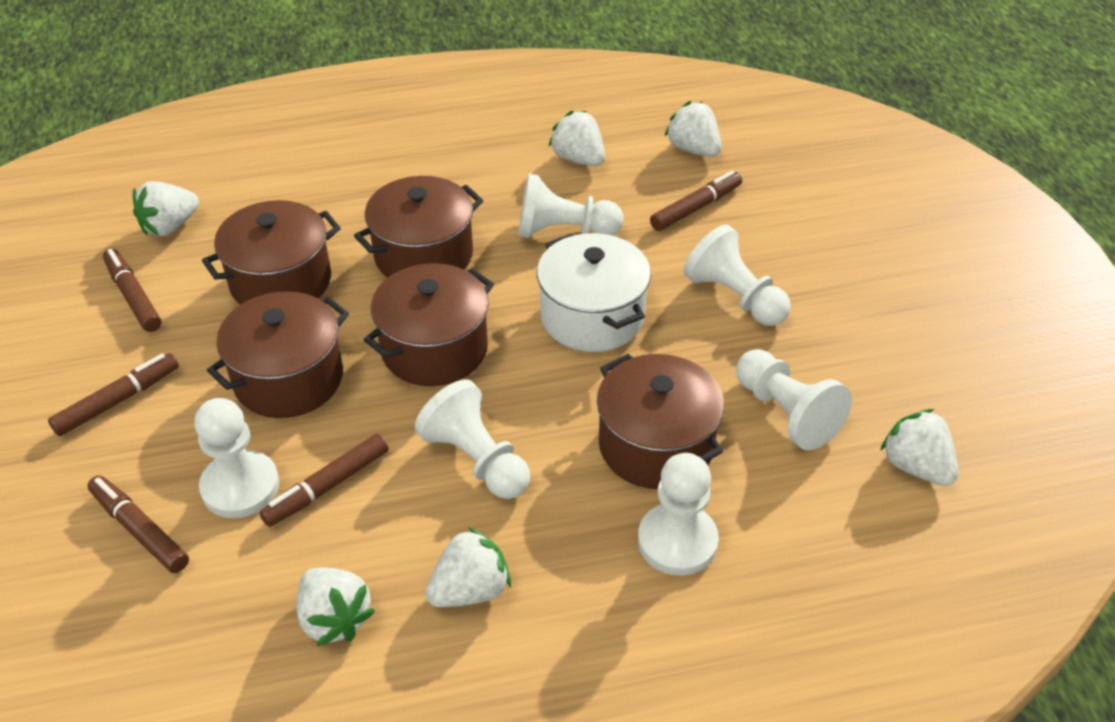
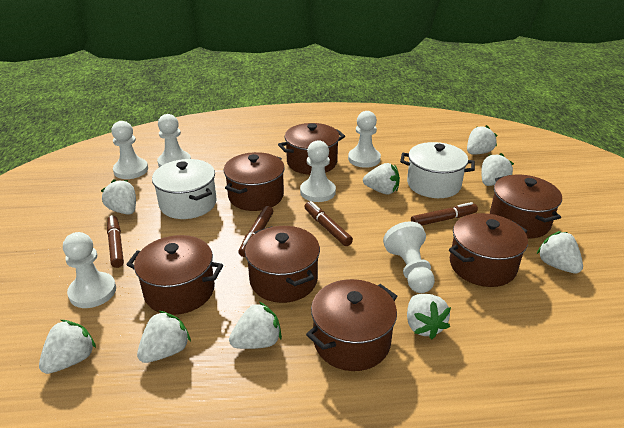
brown marker: [48,353,179,436] [87,475,189,573] [103,249,161,332] [259,434,388,527] [650,171,742,231] = 5 -> [107,215,124,268] [238,206,273,257] [304,201,353,246] [411,202,478,225] = 4
brown pot: [202,200,341,305] [207,291,349,418] [354,176,484,278] [364,263,494,386] [597,354,724,489] = 5 -> [126,235,223,315] [224,152,285,211] [245,226,320,303] [278,123,345,175] [306,279,397,371] [449,213,528,287] [490,174,562,238] = 7
white pot: [537,233,651,352] = 1 -> [152,159,217,219] [400,142,475,198] = 2
white strawberry: [133,181,199,236] [297,567,375,646] [425,527,511,607] [548,110,605,166] [664,101,722,157] [880,409,958,486] = 6 -> [39,320,96,374] [101,179,136,215] [137,311,191,363] [229,302,282,349] [363,163,400,194] [407,294,451,339] [467,125,497,155] [481,153,514,186] [537,231,583,273] = 9

